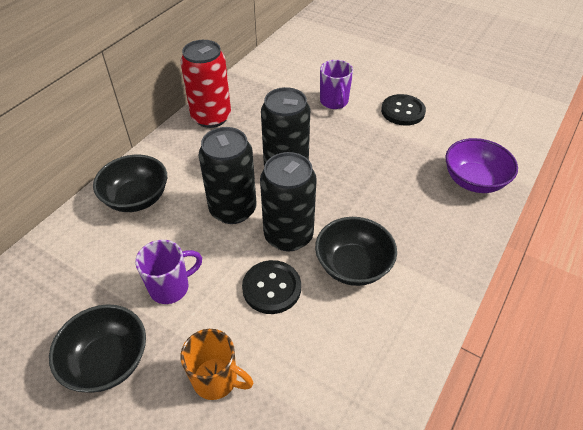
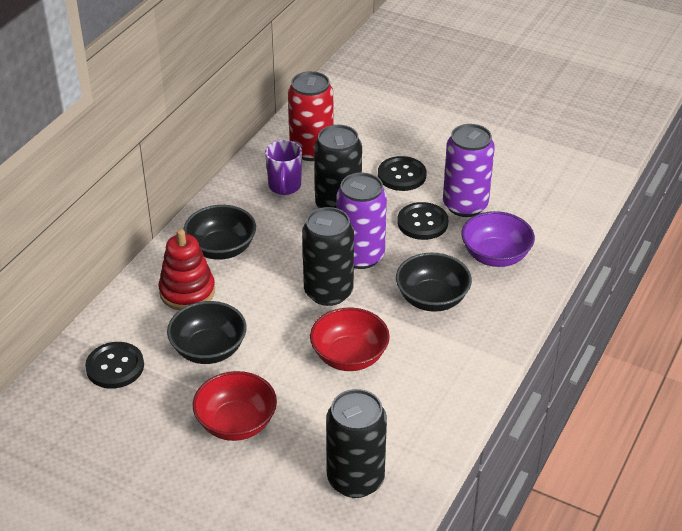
black button: [242,260,301,314] [381,94,426,126] = 2 -> [85,342,144,389] [378,156,426,191] [397,202,448,240] = 3
orange mug: [181,329,253,400] = 1 -> none = 0
purple can: none = 0 -> [337,172,387,269] [443,124,495,217] = 2
purple mug: [135,240,202,304] [320,60,353,109] = 2 -> [265,140,302,195] = 1
red bowl: none = 0 -> [193,371,277,441] [310,307,390,371] = 2
red stacking toy: none = 0 -> [159,229,215,310] = 1

